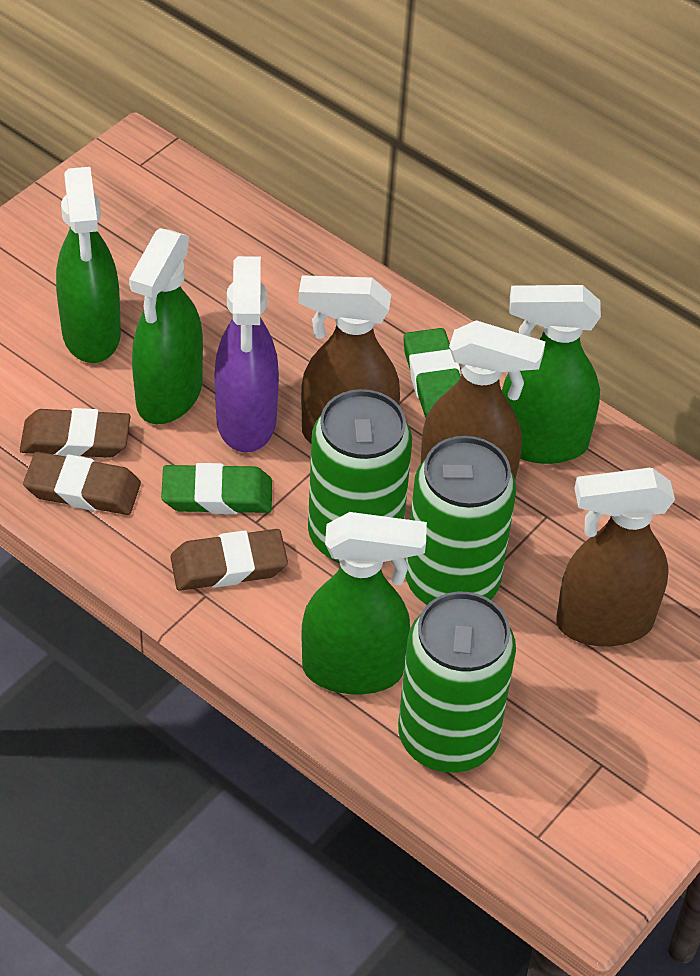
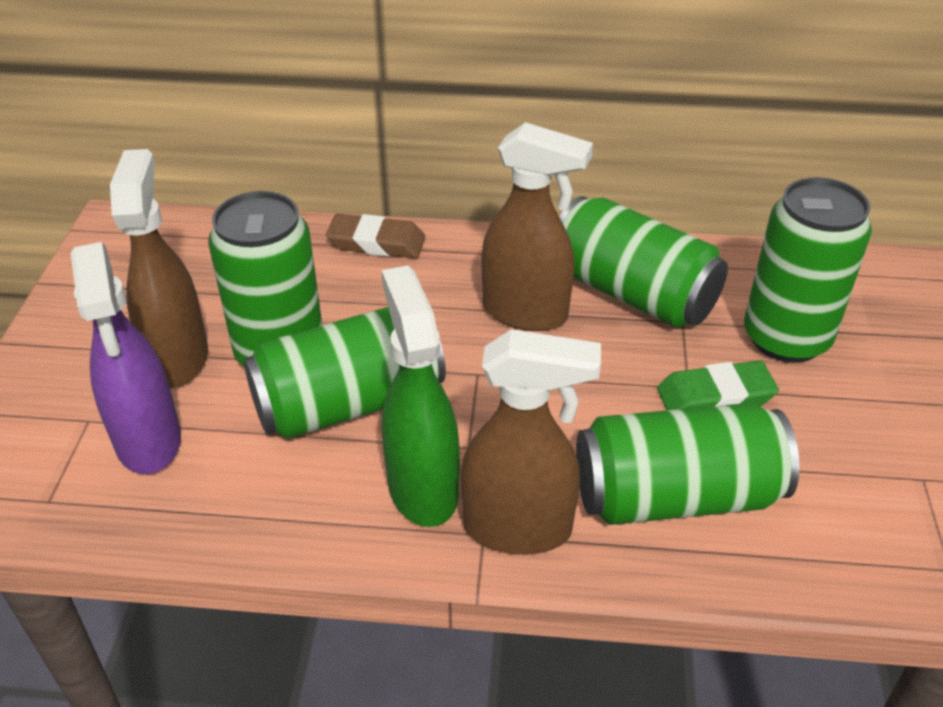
brown eraser: [20,408,130,458] [23,452,141,515] [171,529,288,591] = 3 -> [326,214,425,258] = 1
green can: [308,389,412,563] [398,592,516,772] [406,436,516,605] = 3 -> [208,191,322,366] [244,307,446,439] [559,196,728,328] [576,403,800,525] [744,177,872,363] = 5
green eraser: [161,463,272,514] [403,328,461,418] = 2 -> [657,360,779,410] = 1
green spray bottle: [56,167,121,363] [129,228,203,424] [301,512,427,694] [502,285,601,464] = 4 -> [381,265,460,527] = 1

